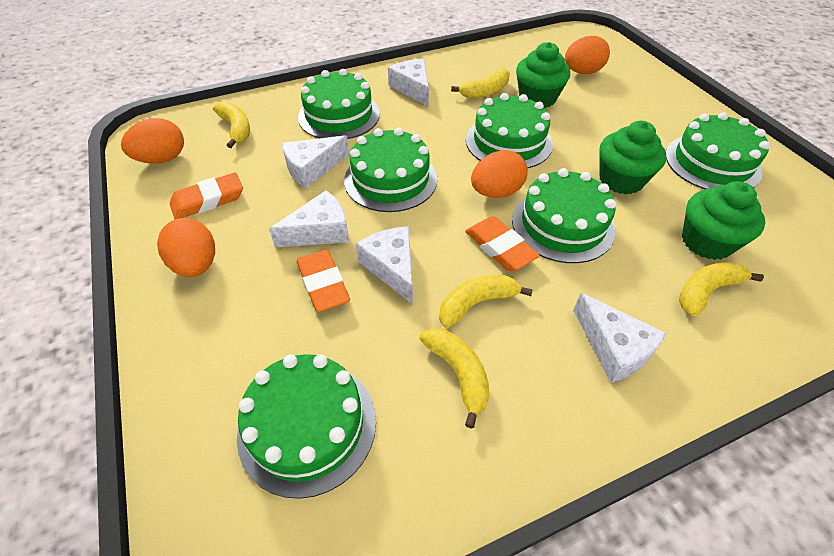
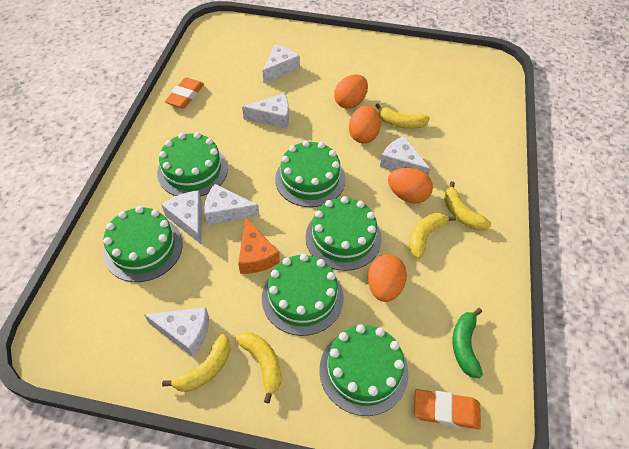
green banana: none = 0 -> [453,308,483,378] = 1
green cupcake: [516,42,570,108] [599,121,666,194] [682,181,765,260] = 3 -> none = 0
orange cheese: none = 0 -> [238,217,280,274] = 1
orange eraser: [170,173,243,219] [297,250,350,312] [465,216,540,271] = 3 -> [165,77,204,109] [414,389,481,429] = 2
white cheese: [269,190,349,247] [282,135,349,188] [356,226,413,304] [388,58,429,107] [573,293,667,383] = 5 -> [144,307,209,357] [162,191,202,244] [204,184,260,225] [242,93,289,129] [263,44,300,83] [380,136,430,176] = 6

